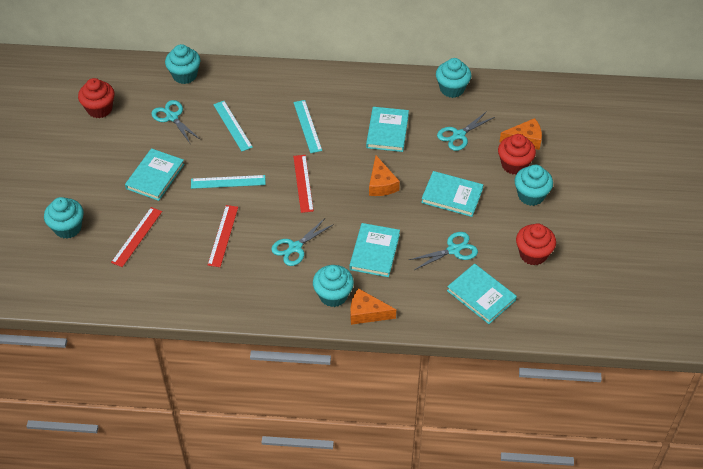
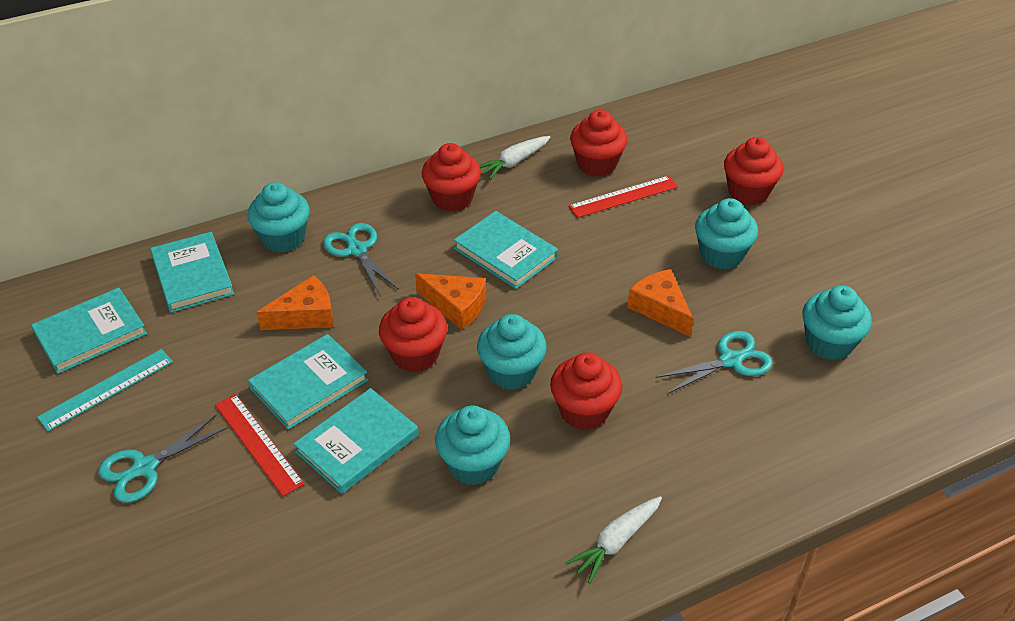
red cupcake: [78,78,115,118] [498,134,536,175] [516,223,556,265] = 3 -> [379,297,447,372] [422,143,481,212] [550,352,622,430] [570,110,628,177] [724,137,783,205] = 5
red ruler: [111,207,162,267] [208,205,238,267] [293,155,314,213] = 3 -> [215,394,304,496] [568,176,678,218] = 2
turquoise ruler: [191,175,266,189] [213,101,253,151] [293,100,322,153] = 3 -> [37,349,173,431] = 1
turquoise scissors: [151,100,201,143] [271,218,334,266] [409,232,478,270] [437,111,495,151] = 4 -> [98,415,228,503] [323,223,399,295] [656,331,773,394] = 3
white carrot: none = 0 -> [479,136,551,180] [565,496,662,584] = 2

